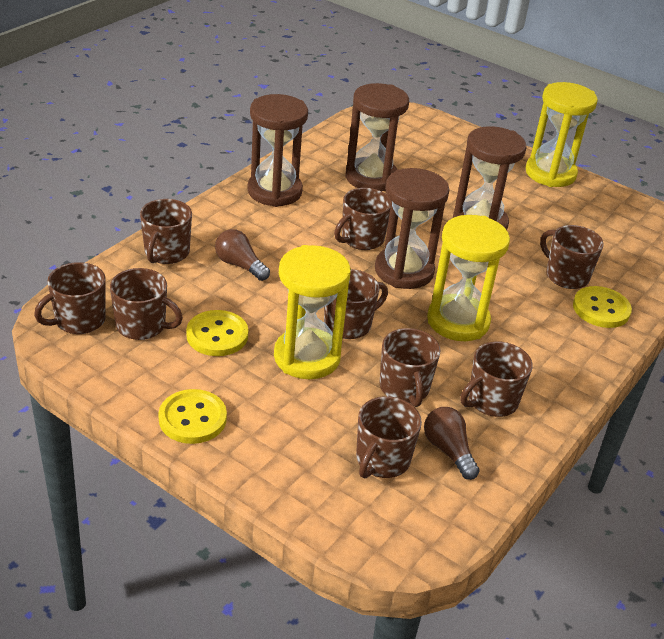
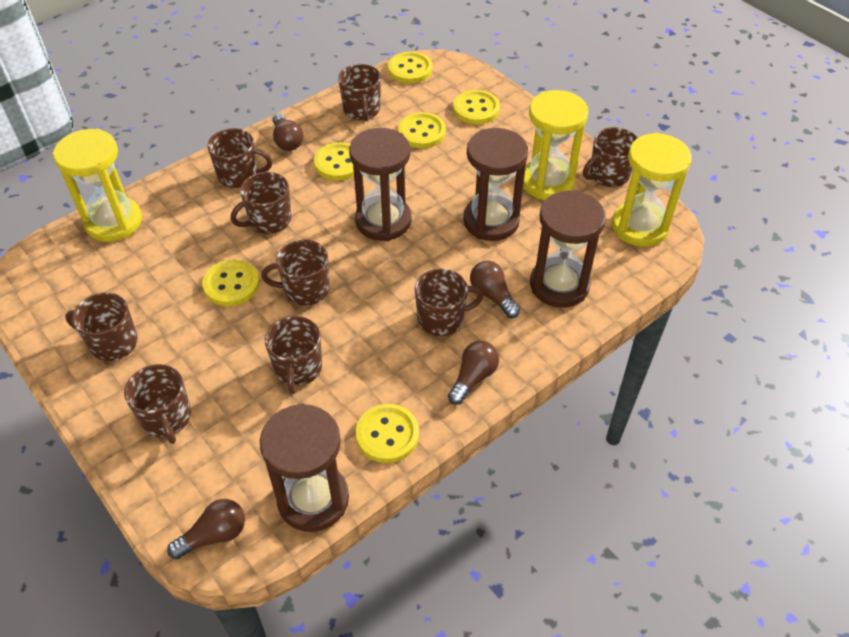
brown light bulb: [215,229,270,281] [424,407,480,480] = 2 -> [167,499,245,559] [273,113,303,151] [448,341,499,405] [470,261,520,318] = 4
yellow button: [158,389,227,444] [186,310,248,356] [573,286,632,328] = 3 -> [202,259,259,306] [314,142,354,180] [356,404,419,463] [388,52,432,84] [398,112,446,148] [453,90,500,124] = 6

